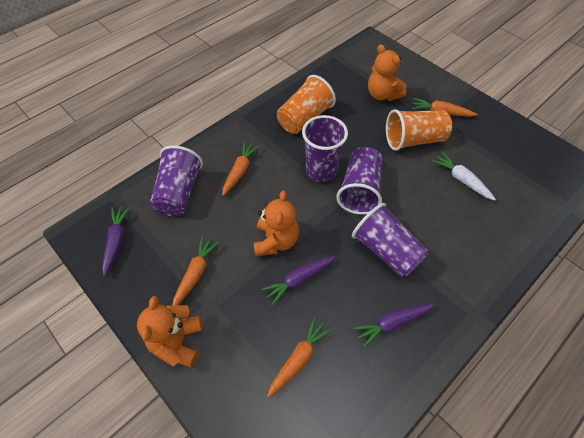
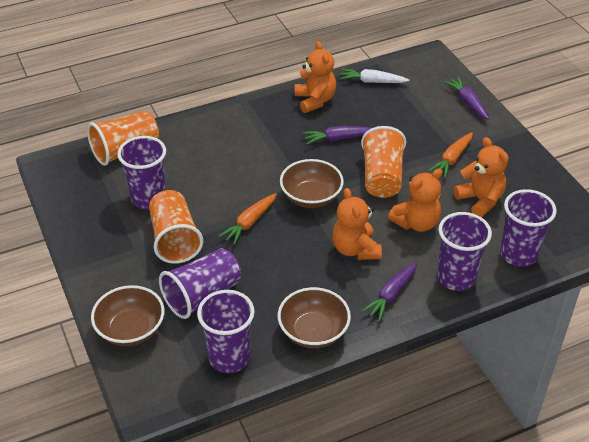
brown bowl: none = 0 -> [91,285,164,346] [278,287,351,348] [280,159,344,208] = 3
orange carrot: [172,236,220,305] [222,141,260,196] [267,317,332,398] [412,98,478,117] = 4 -> [219,193,276,245] [428,132,473,178] = 2
orange cup: [277,75,336,134] [386,109,452,151] = 2 -> [87,111,159,166] [149,190,203,264] [361,126,406,198] = 3
orange teddy bear: [137,296,202,367] [254,190,299,256] [368,44,407,101] = 3 -> [295,41,336,113] [332,188,382,260] [388,169,443,232] [454,137,509,217] = 4
purple cup: [150,145,203,216] [302,115,348,182] [336,147,383,215] [352,203,428,277] = 4 -> [117,136,166,210] [159,248,241,319] [197,290,255,373] [437,212,492,291] [500,189,557,267] = 5

